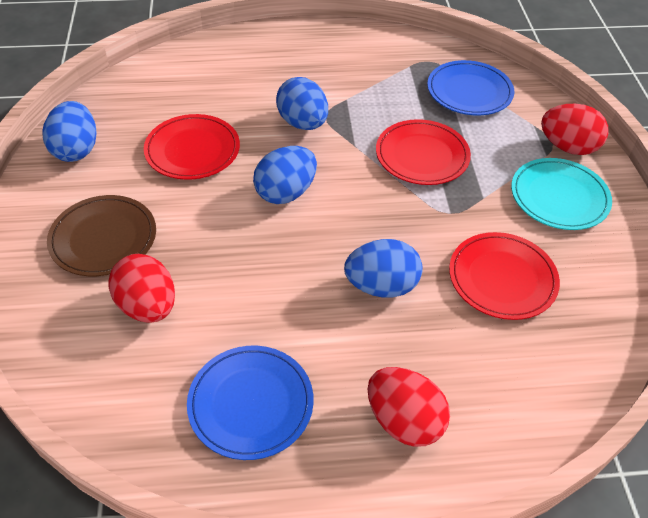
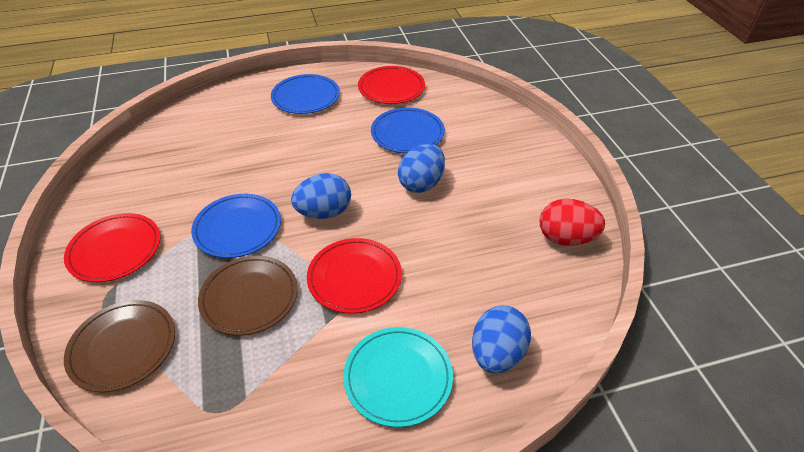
blue egg: [43,101,97,162] [253,146,317,204] [276,77,328,130] [344,239,423,298] = 4 -> [291,173,351,219] [398,144,445,193] [472,305,531,373] = 3
blue plate: [187,346,314,460] [427,60,514,115] = 2 -> [191,194,281,258] [271,74,340,114] [371,108,445,153] = 3
brown plate: [47,195,156,276] = 1 -> [64,300,175,392] [198,255,298,336] = 2
red egg: [108,254,175,323] [368,367,450,447] [541,104,609,155] = 3 -> [539,199,605,246] = 1

